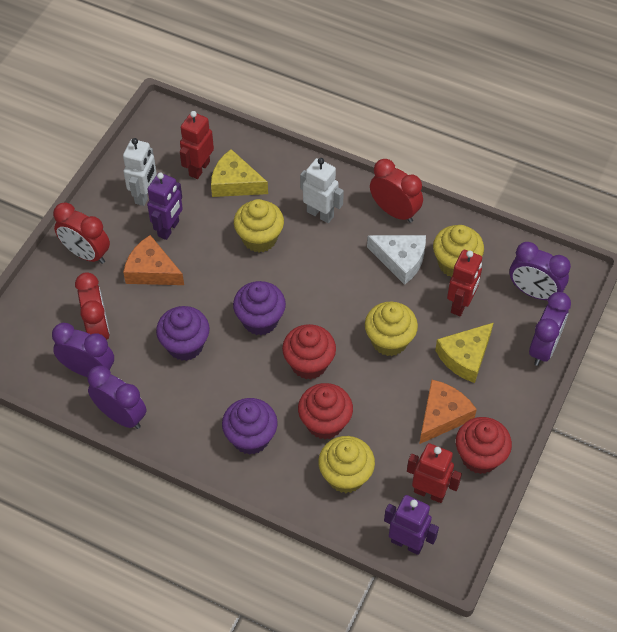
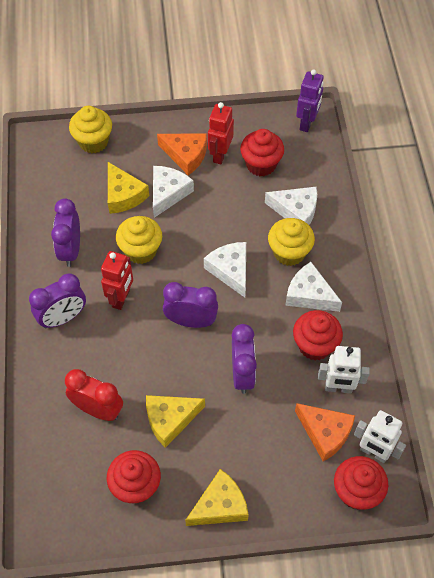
purple cupcake: [156,306,210,361] [222,398,278,455] [233,281,286,335] = 3 -> none = 0
purple robot: [147,173,183,240] [384,495,439,555] = 2 -> [296,69,324,132] = 1
red clock: [53,202,110,264] [75,272,110,340] [370,159,423,223] = 3 -> [65,369,123,421] = 1
red cupcake: [282,324,336,380] [298,383,353,439] [456,417,512,474] = 3 -> [107,450,161,504] [240,129,284,176] [293,310,343,361] [334,456,388,510] = 4
red robot: [180,111,214,179] [407,443,462,503] [447,250,482,316] = 3 -> [101,251,133,310] [208,102,234,164] = 2
white cheese: [367,235,426,285] = 1 -> [153,166,194,218] [204,242,246,297] [265,187,317,225] [285,262,342,312] = 4
yellow cheese: [211,149,268,197] [435,322,494,383] = 2 -> [108,162,149,214] [146,395,205,448] [185,469,249,526] = 3
yellow cupcake: [234,199,284,252] [318,436,375,493] [365,302,418,356] [433,225,484,278] = 4 -> [69,106,112,153] [116,216,162,264] [268,218,315,266] = 3

